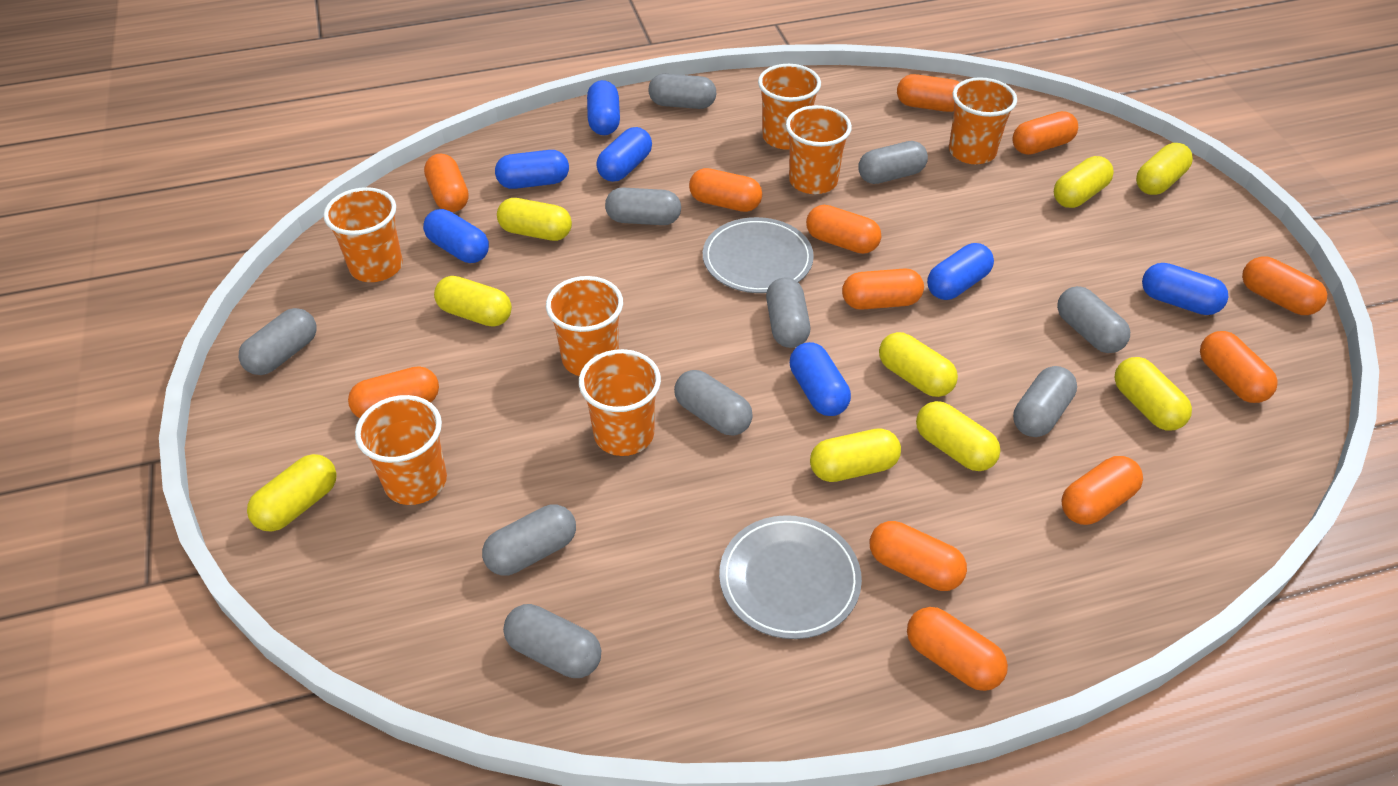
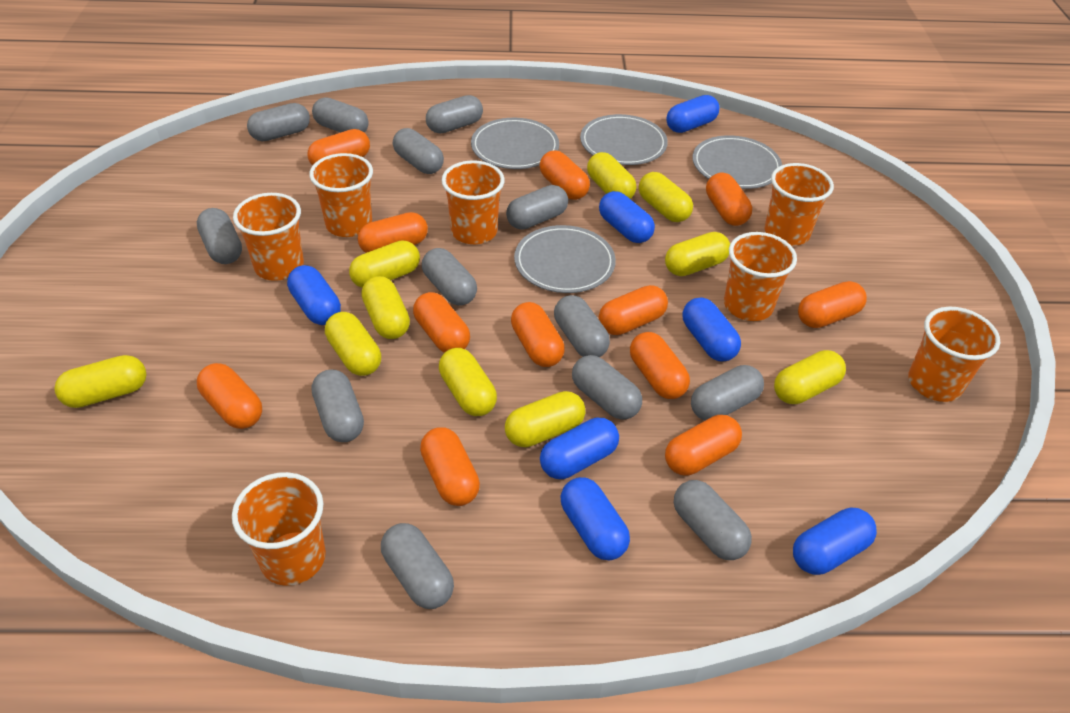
grey capsule: [239,308,317,375] [482,505,576,576] [503,604,601,678] [605,187,681,225] [649,74,716,109] [674,370,753,436] [766,277,810,348] [858,141,928,184] [1013,366,1077,437] [1057,286,1130,353] = 10 -> [197,208,242,264] [247,103,310,141] [312,98,369,133] [312,369,364,442] [381,523,454,609] [393,128,444,174] [422,248,477,305] [426,95,483,133] [506,185,568,230] [554,295,610,357] [572,355,642,420] [674,480,752,560] [691,365,764,420] = 13
grey plate: [703,217,814,293] [719,515,862,639] = 2 -> [471,118,559,169] [514,225,616,293] [580,114,668,165] [692,135,782,189] = 4
yellow capsule: [247,454,337,531] [434,276,512,327] [497,198,572,241] [810,428,901,482] [879,332,958,397] [916,401,1001,471] [1054,156,1114,208] [1114,357,1192,430] [1136,143,1193,195] = 9 -> [54,355,146,408] [325,312,381,376] [349,240,420,288] [361,276,410,339] [439,348,497,416] [505,391,585,447] [587,152,636,199] [639,172,693,222] [665,232,730,276] [774,350,846,404] = 10

